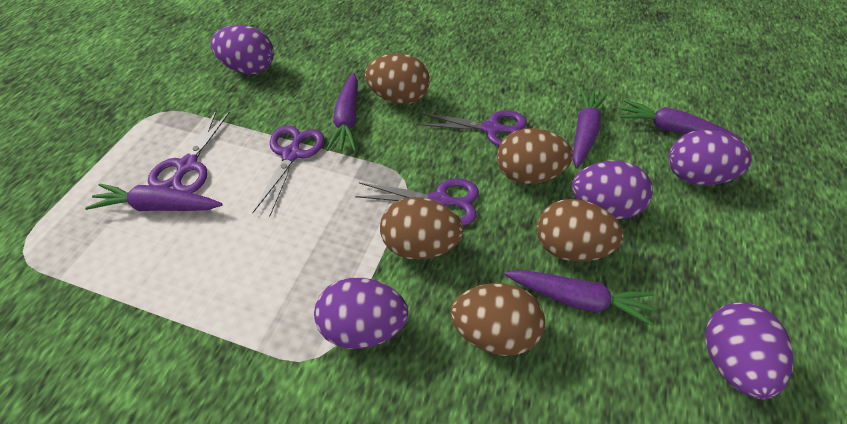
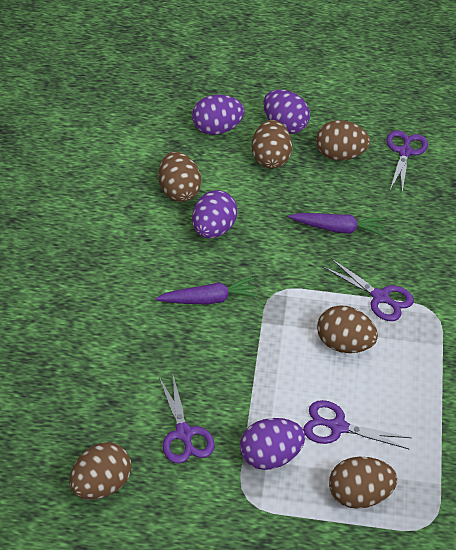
brown egg: [365,53,430,104] [380,197,463,260] [451,283,545,356] [497,128,573,184] [537,199,624,262] = 5 -> [69,442,131,500] [158,152,201,202] [252,120,292,169] [316,120,370,161] [317,305,378,353] [329,457,397,509] = 6
purple carrot: [85,183,222,211] [326,73,358,151] [504,270,655,326] [573,88,607,169] [620,99,741,140] = 5 -> [155,277,259,304] [289,213,385,236] = 2
purple egg: [211,25,274,74] [314,278,408,349] [572,160,653,219] [669,130,752,186] [705,302,794,399] = 5 -> [192,95,245,135] [192,190,238,238] [240,418,305,470] [263,89,310,134] = 4

